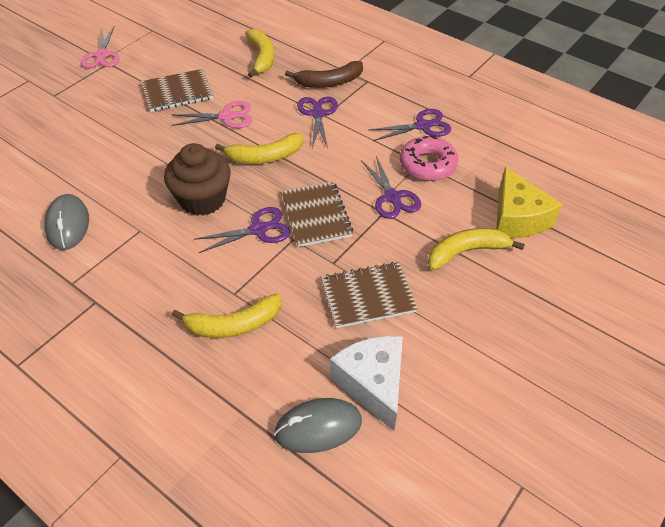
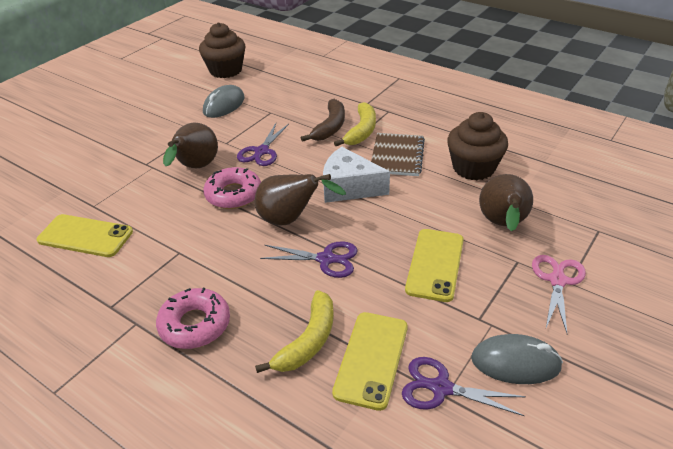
brown cupcake: [164,143,231,216] = 1 -> [199,22,245,78] [447,112,508,180] = 2
brown notebook: [141,69,213,112] [281,181,353,247] [321,262,417,328] = 3 -> [371,133,425,176] = 1
brown pear: none = 0 -> [163,123,218,168] [255,174,346,225] [479,174,533,231] = 3
pink donut: [400,135,458,181] = 1 -> [156,288,230,349] [204,167,261,209] = 2
pink scissors: [81,27,120,68] [172,101,252,128] = 2 -> [532,255,586,333] = 1
purple scissors: [194,207,290,253] [297,97,338,148] [361,156,421,219] [369,109,451,141] = 4 -> [237,123,289,166] [260,241,358,278] [402,357,526,416] = 3
yellow banana: [172,294,281,338] [215,133,303,164] [245,29,274,78] [428,228,525,270] = 4 -> [255,290,334,373] [334,102,376,146] = 2
yellow cheese: [496,167,562,238] = 1 -> none = 0
yellow phone: none = 0 -> [36,214,133,257] [332,312,408,411] [405,229,464,302] = 3

